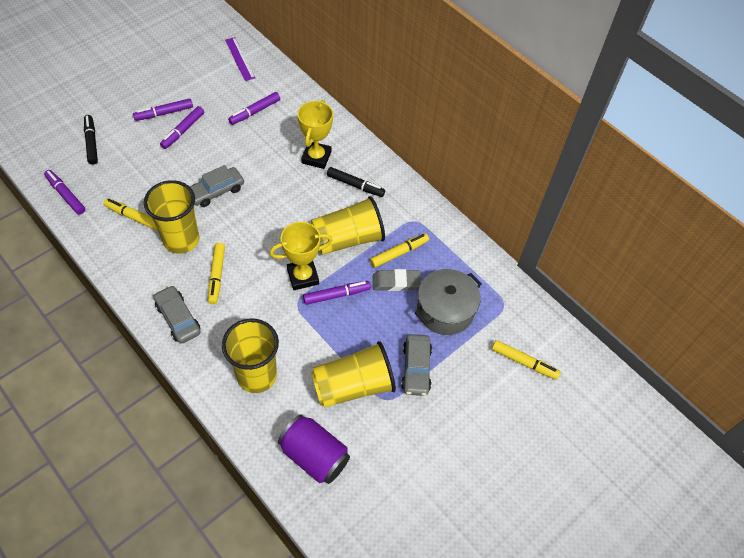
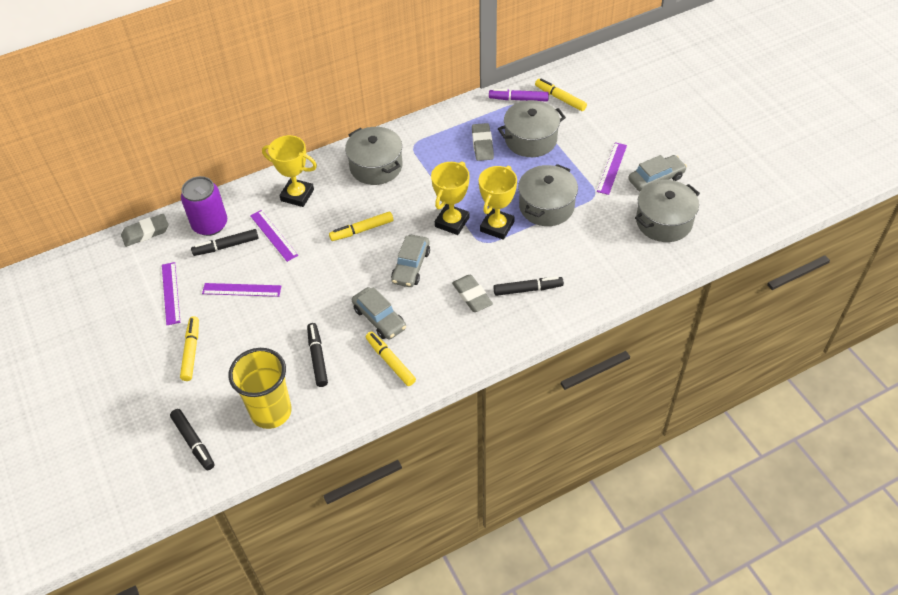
black marker: [84,115,98,165] [327,167,385,197] = 2 -> [170,409,214,470] [191,229,259,256] [307,323,328,387] [493,277,564,296] = 4
grey eraser: [373,269,421,291] = 1 -> [121,214,169,247] [452,275,493,312] [472,123,494,161] = 3
grey pot: [415,269,482,335] = 1 -> [345,127,403,185] [498,100,566,157] [518,164,578,226] [635,180,700,242] = 4
purple marker: [44,170,85,215] [133,98,193,121] [160,106,204,149] [228,92,280,125] [303,281,371,305] = 5 -> [489,89,549,102] = 1
purple ruler: [225,37,255,81] = 1 -> [162,262,180,325] [202,283,281,297] [250,210,298,262] [597,142,627,195] = 4
yellow cup: [144,180,199,254] [222,318,279,393] [310,196,385,255] [311,341,396,408] = 4 -> [229,348,292,429] = 1
yellow trophy: [269,222,332,290] [298,100,333,169] = 2 -> [262,135,317,207] [431,161,469,235] [479,166,517,240] = 3

